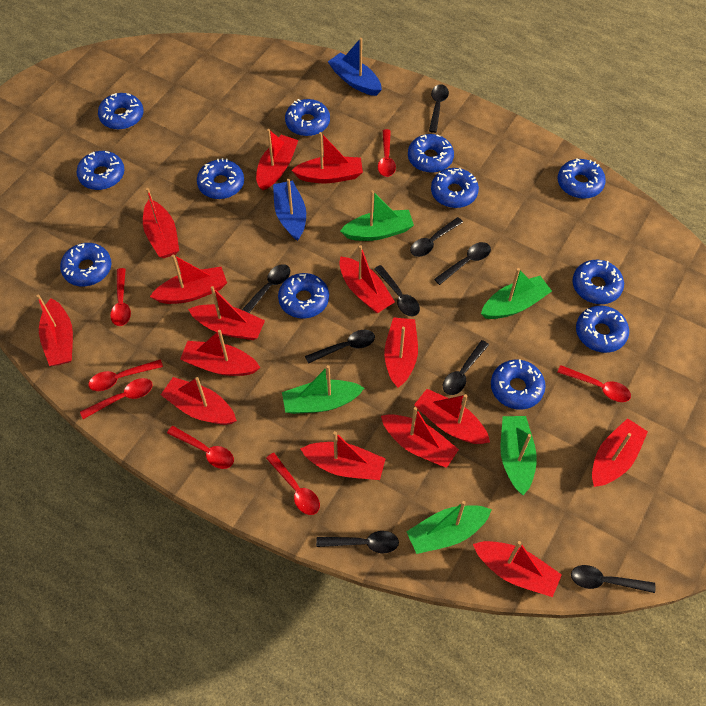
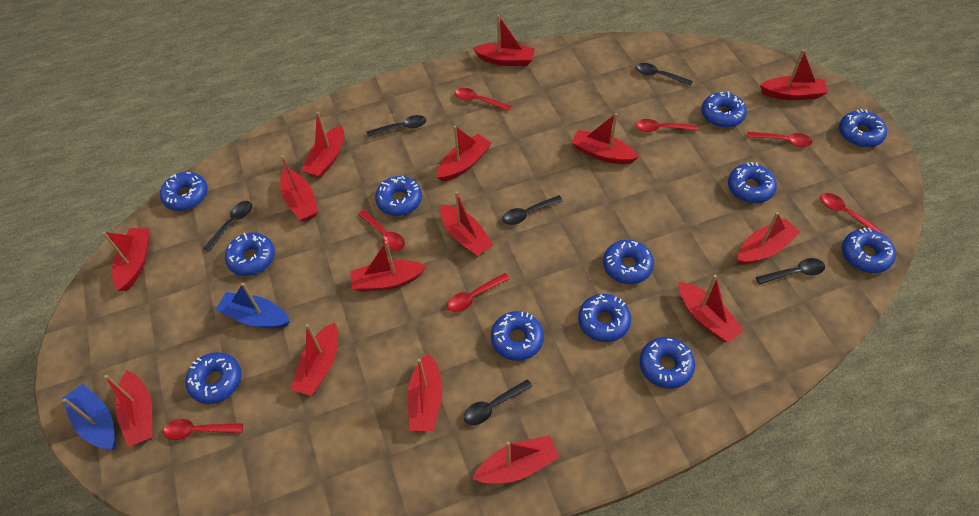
black spoon: [242,264,290,313] [305,330,375,364] [316,531,399,553] [374,265,420,316] [410,217,463,257] [429,84,449,133] [434,242,491,285] [443,340,489,395] [571,565,656,593] = 9 -> [204,201,252,252] [366,115,426,137] [464,379,533,425] [502,195,563,225] [635,63,693,86] [756,258,825,285] = 6
green boat: [282,365,364,414] [340,191,414,241] [406,501,492,554] [481,268,552,319] [501,416,537,495] = 5 -> none = 0

